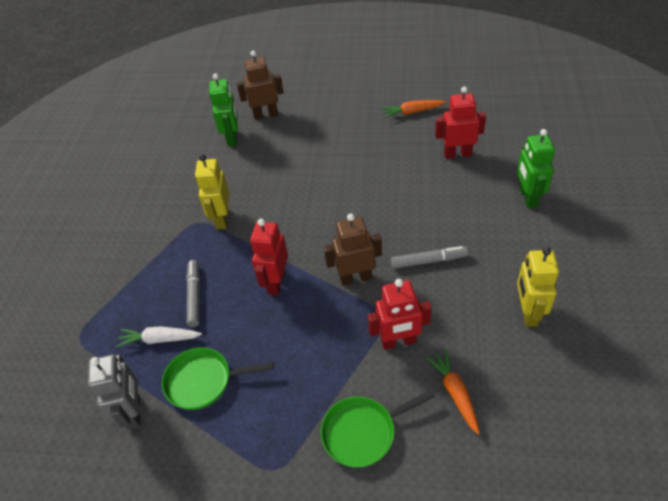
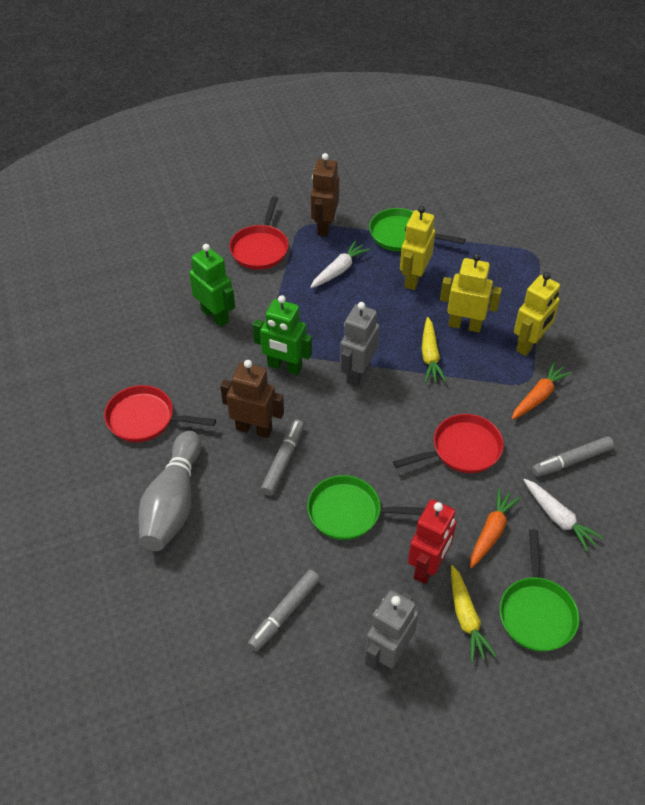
green pan: [162,347,274,410] [321,390,435,468] = 2 -> [307,475,425,540] [369,208,465,251] [499,529,579,652] = 3
grey bowling pin: none = 0 -> [138,431,201,551] = 1
grey marker: [186,260,200,327] [391,246,468,269] = 2 -> [248,570,320,651] [261,420,304,496] [532,436,614,477] = 3
grey robot: [88,354,140,430] = 1 -> [340,302,379,386] [365,590,419,675] = 2
red pan: none = 0 -> [104,385,216,442] [229,196,289,270] [393,414,504,473] = 3
red robot: [250,219,288,295] [368,279,432,350] [435,86,486,159] = 3 -> [408,500,457,584] = 1
white carrot: [116,326,202,347] = 1 -> [310,241,370,288] [524,479,604,552] = 2
yellow carrot: none = 0 -> [422,317,447,383] [451,565,497,663] = 2
yellow robot: [195,154,229,229] [517,247,559,327] = 2 -> [400,206,435,290] [440,253,502,332] [514,272,560,356] = 3

